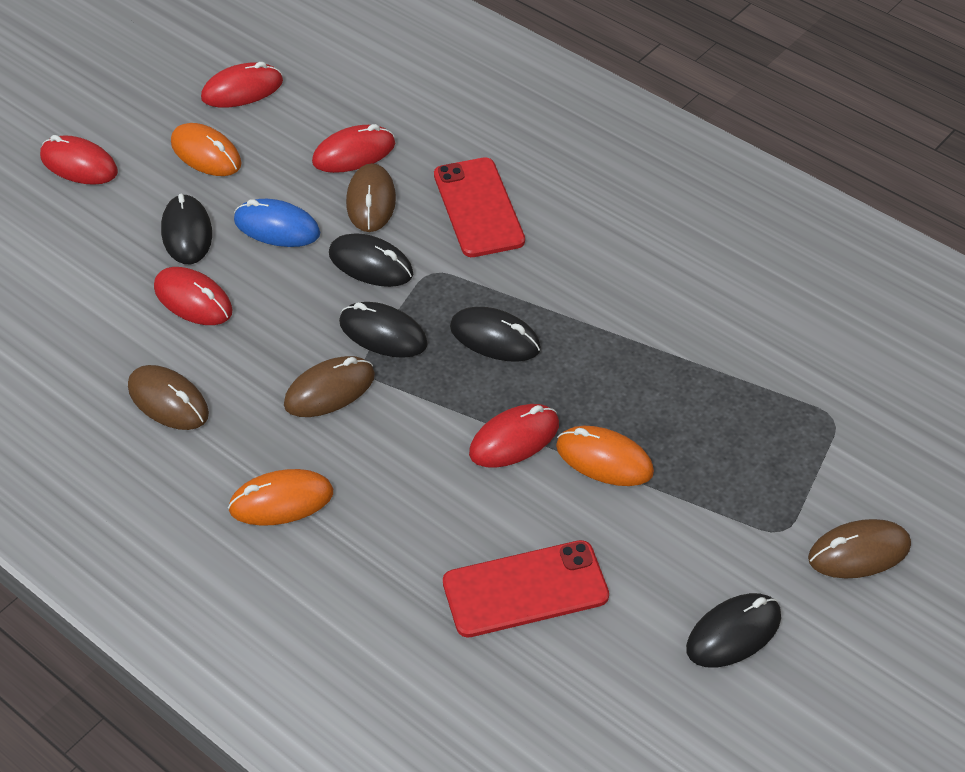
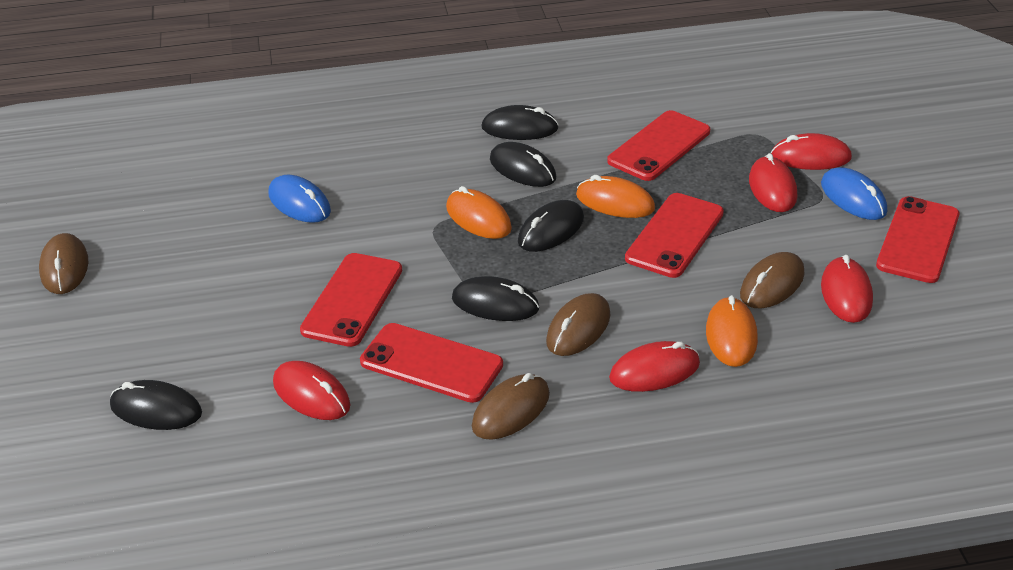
blue mouse: [234,199,320,247] = 1 -> [269,175,331,223] [821,167,887,220] = 2
red phone: [434,157,525,257] [443,540,609,637] = 2 -> [300,253,402,347] [360,323,503,403] [607,110,710,181] [625,193,724,278] [876,196,960,283] = 5

